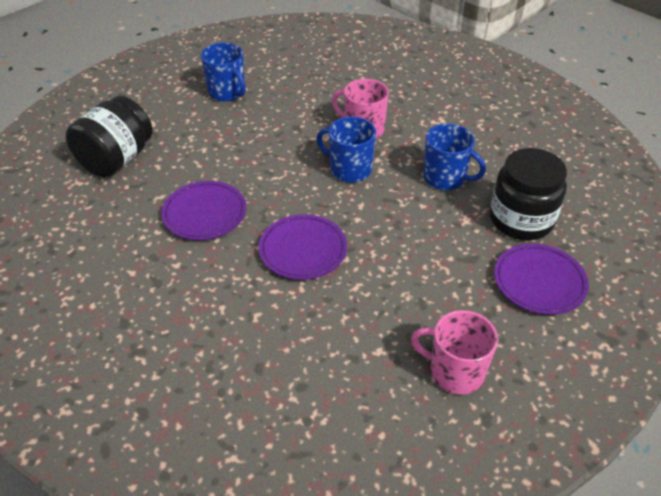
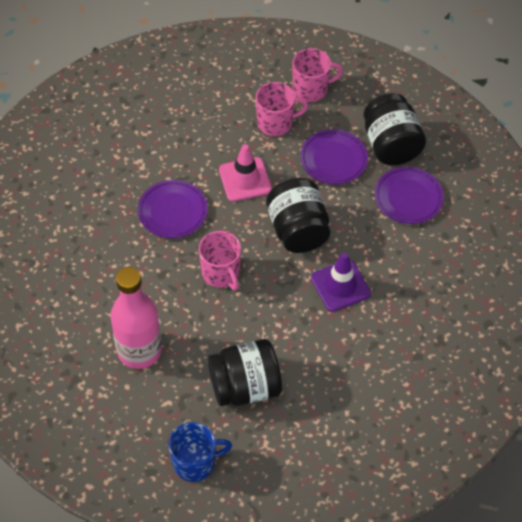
black jar: [66,96,153,177] [490,148,567,240] = 2 -> [208,339,282,406] [266,178,330,253] [364,93,426,165] = 3
blue mug: [201,43,246,102] [316,117,376,183] [423,124,486,190] = 3 -> [169,422,232,482] = 1
pink bottle: none = 0 -> [110,267,162,369] = 1
pink mug: [332,79,389,139] [411,310,498,395] = 2 -> [198,231,241,291] [256,82,308,136] [292,48,343,102] = 3
pink traffic cone: none = 0 -> [219,144,272,202] = 1
purple traffic cone: none = 0 -> [311,253,371,312] = 1

